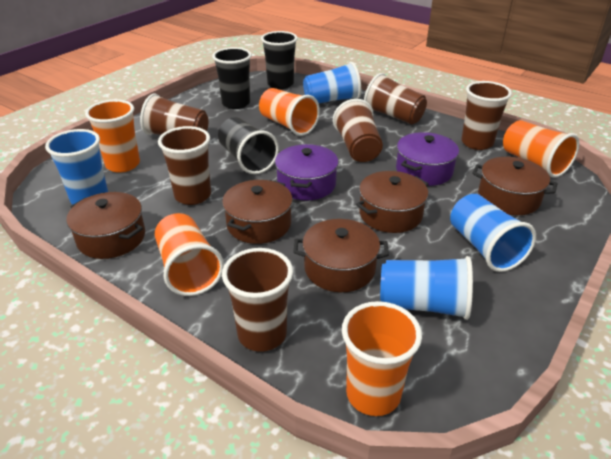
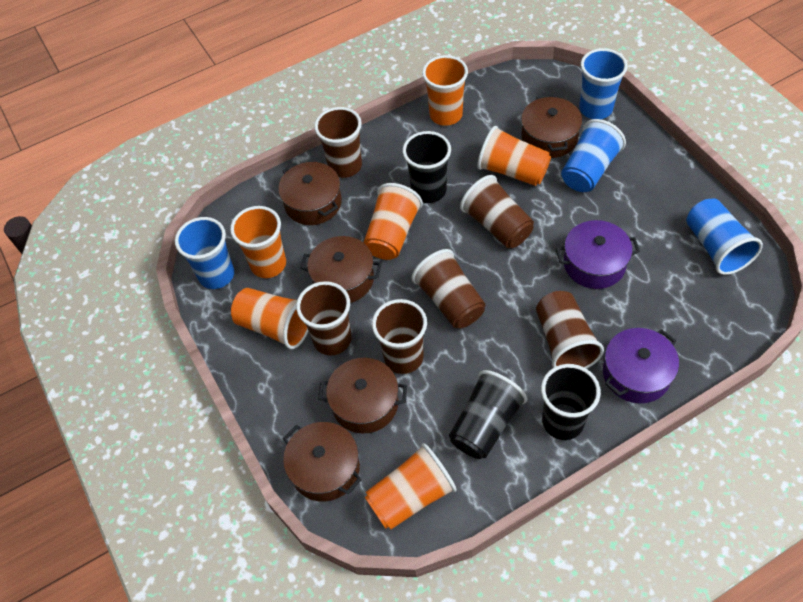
orange cup: [85,99,140,173] [155,213,224,296] [259,88,320,136] [342,301,422,416] [503,120,579,178] = 5 -> [230,206,286,278] [231,288,309,349] [364,183,423,260] [365,443,457,529] [422,55,468,126] [477,126,551,186] = 6

